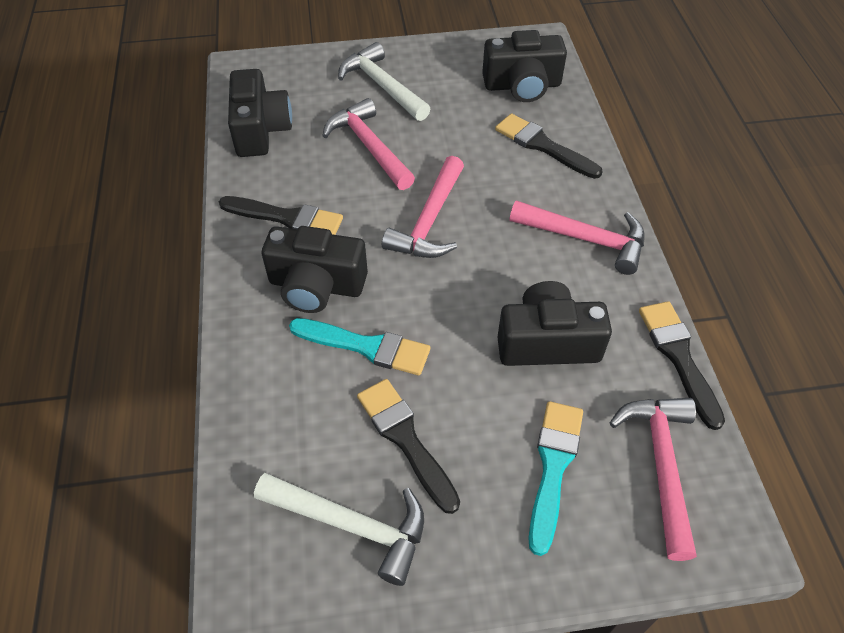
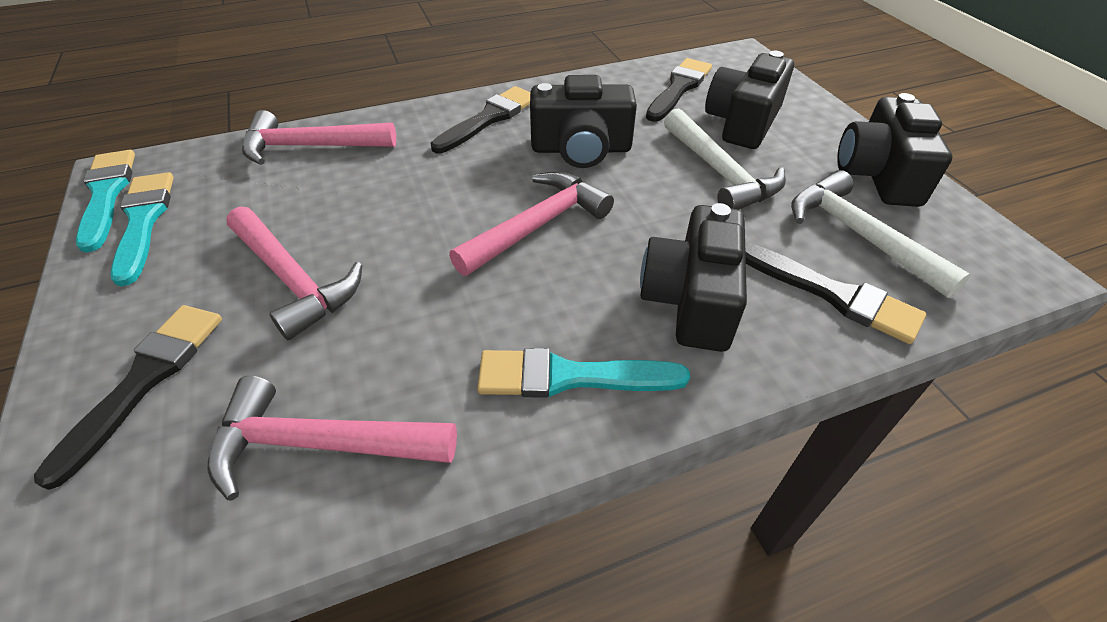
turquoise brush: [289,318,430,375] [529,401,583,556] = 2 -> [76,150,135,253] [110,172,174,286] [477,348,690,398] = 3

